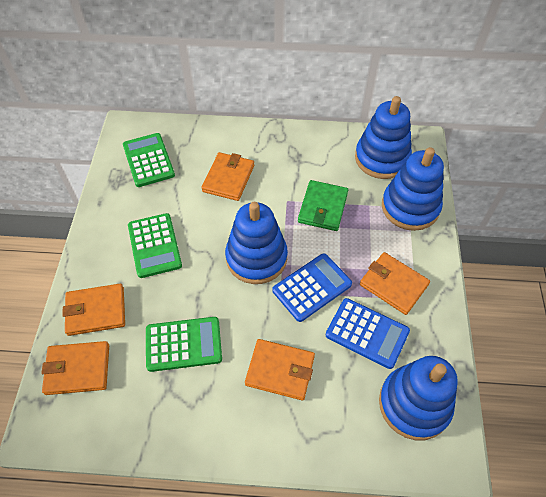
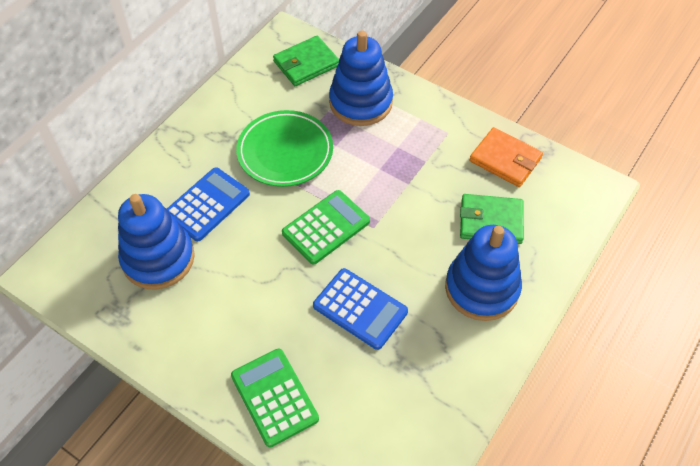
blue stacking toy: [225,202,288,284] [355,96,412,179] [379,356,458,440] [382,147,444,231] = 4 -> [118,194,195,290] [329,31,393,126] [445,225,522,321] = 3
green calculator: [123,133,175,187] [128,213,182,278] [146,317,222,372] = 3 -> [231,349,319,447] [282,190,370,265] = 2
green plate: none = 0 -> [236,110,333,187] = 1
green wallet: [298,180,348,231] = 1 -> [273,36,339,86] [460,194,524,244] = 2
orange wallet: [41,341,109,395] [62,284,125,336] [201,152,254,201] [245,339,315,400] [360,252,430,315] = 5 -> [469,127,543,187] = 1

